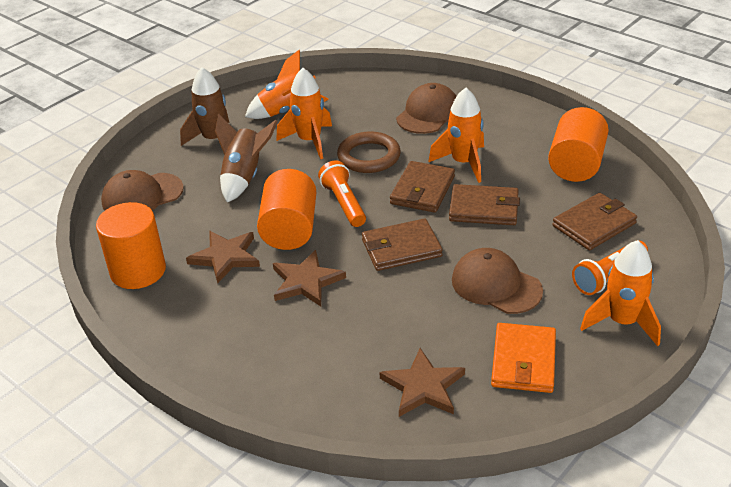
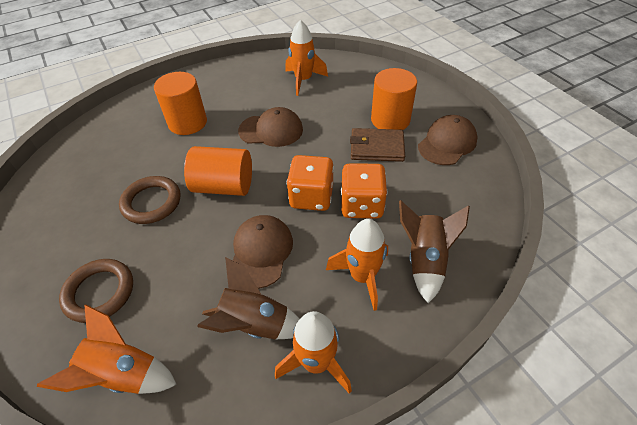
brown ring: [337,132,401,173] = 1 -> [59,259,133,323] [119,176,180,224] = 2
brown star: [186,231,260,283] [273,250,346,306] [379,348,465,417] = 3 -> none = 0
brown wallet: [362,219,443,271] [390,161,455,213] [449,184,520,225] [552,193,637,250] = 4 -> [350,128,405,162] = 1
orange dice: none = 0 -> [286,155,334,211] [341,163,387,218] = 2
orange flashlight: [318,160,366,227] [572,240,648,295] = 2 -> none = 0
orange wallet: [491,323,556,393] = 1 -> none = 0

